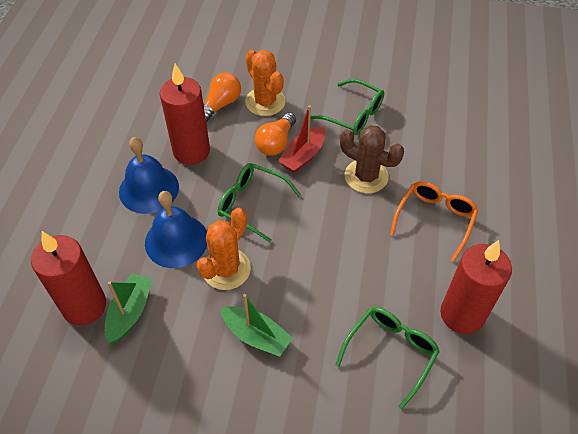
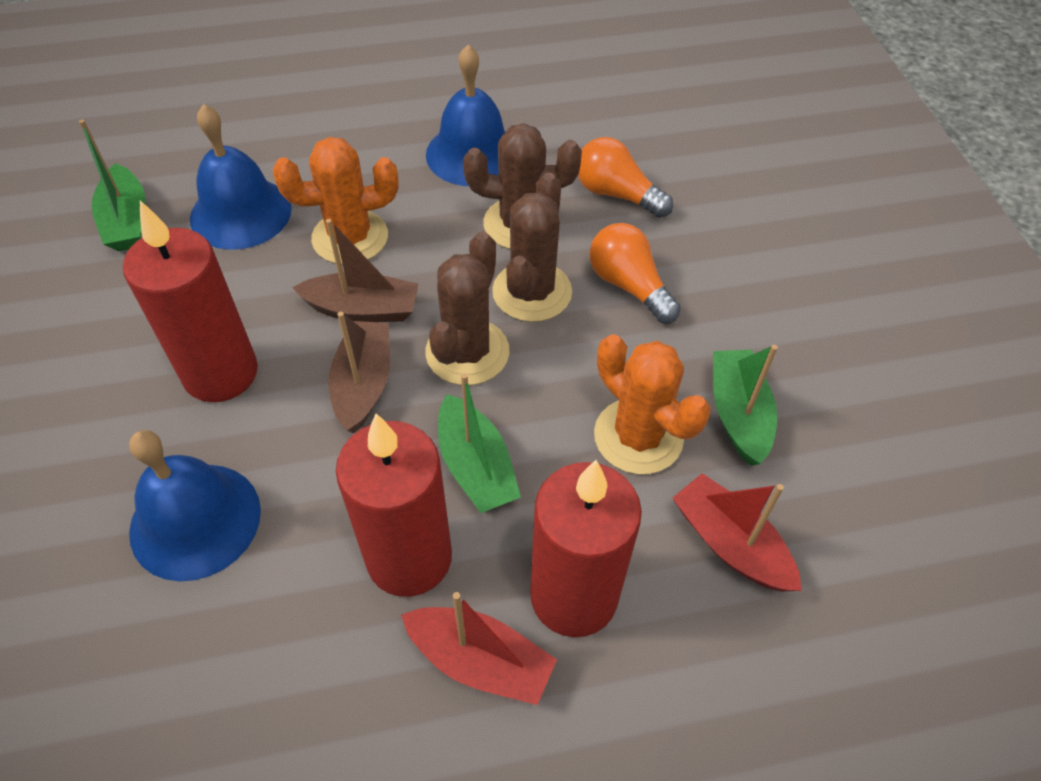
blue bell: [119,137,179,214] [145,191,207,268] = 2 -> [129,430,261,582] [190,104,292,250] [426,45,506,186] = 3
brown boat: none = 0 -> [292,219,418,322] [328,312,390,434] = 2
brown cactus: [340,125,404,193] = 1 -> [425,232,509,385] [463,123,582,249] [492,173,572,322] = 3
green boat: [105,273,152,343] [220,294,293,357] = 2 -> [79,120,145,251] [438,373,521,513] [713,345,778,466] = 3
green glasses: [218,163,301,242] [310,79,384,135] [335,307,440,409] = 3 -> none = 0
orange glasses: [390,181,478,261] = 1 -> none = 0
red boat: [278,105,326,173] = 1 -> [401,592,557,705] [673,473,802,592] = 2

